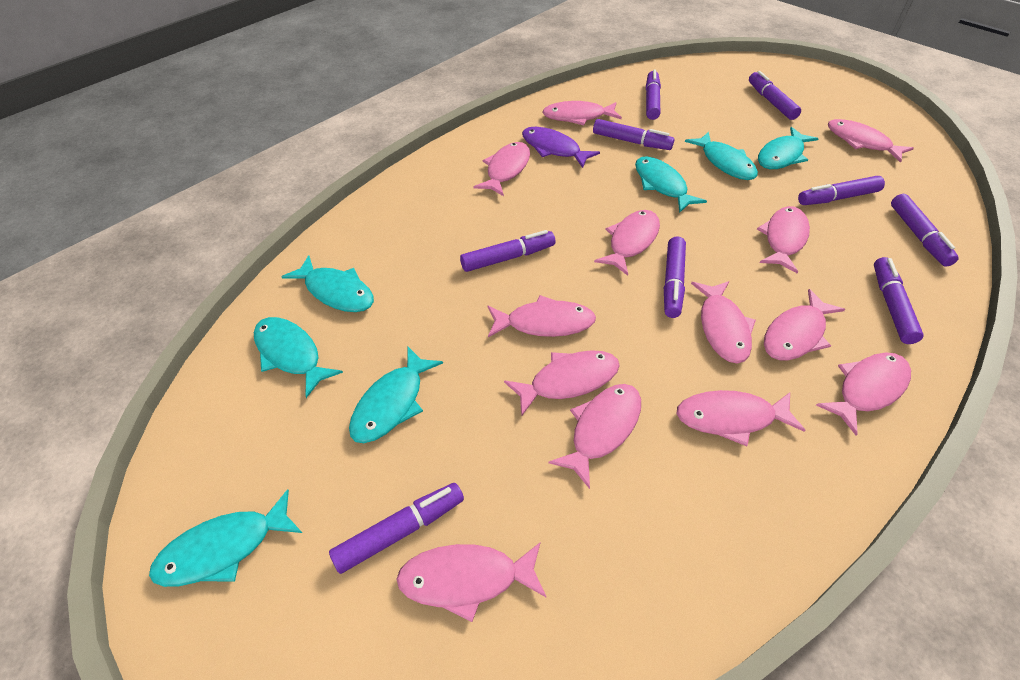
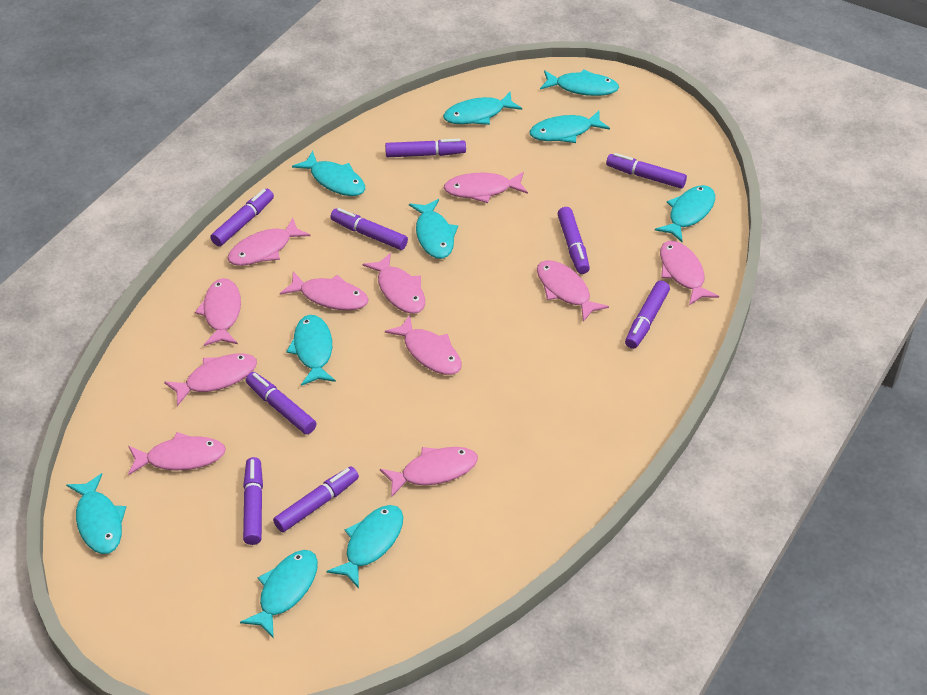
pink fish: [396,543,546,622] [474,142,530,196] [487,295,596,337] [504,350,620,416] [542,101,622,125] [548,384,641,489] [594,210,660,276] [676,390,805,446] [691,281,756,364] [757,206,810,274] [764,289,845,360] [816,352,911,436] [828,119,914,163] = 13 -> [128,432,226,476] [164,353,257,406] [195,278,241,346] [227,218,310,266] [280,272,368,310] [362,253,425,314] [380,447,478,498] [385,315,462,375] [444,172,528,203] [537,260,609,322] [660,241,719,305] = 11
purple fish: [522,127,600,168] = 1 -> none = 0
turquoise fish: [149,489,302,587] [254,317,343,398] [282,255,374,312] [349,347,443,443] [635,156,707,213] [685,132,758,180] [758,127,819,169] = 7 -> [66,473,126,554] [240,550,318,639] [286,315,336,386] [292,151,365,196] [326,505,403,588] [409,199,458,259] [443,91,522,125] [530,111,610,143] [540,69,619,96] [655,185,715,242] = 10

